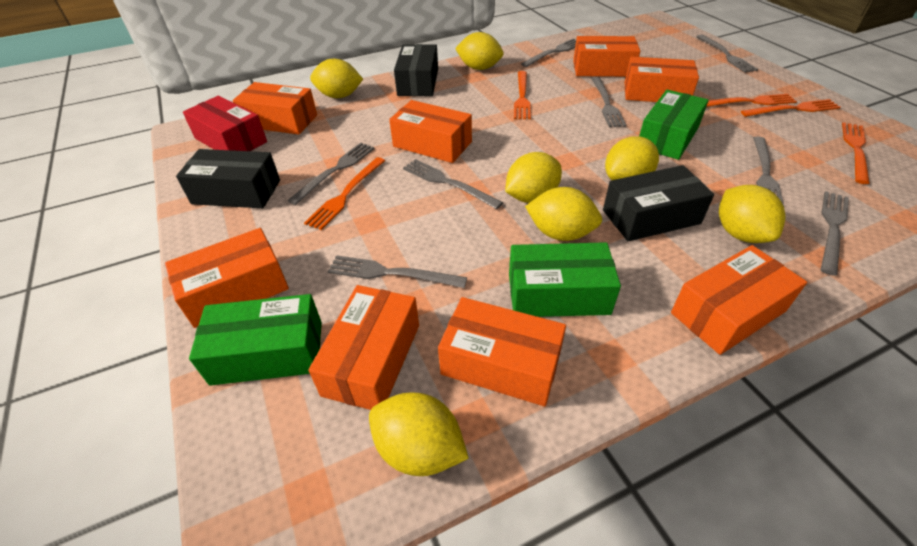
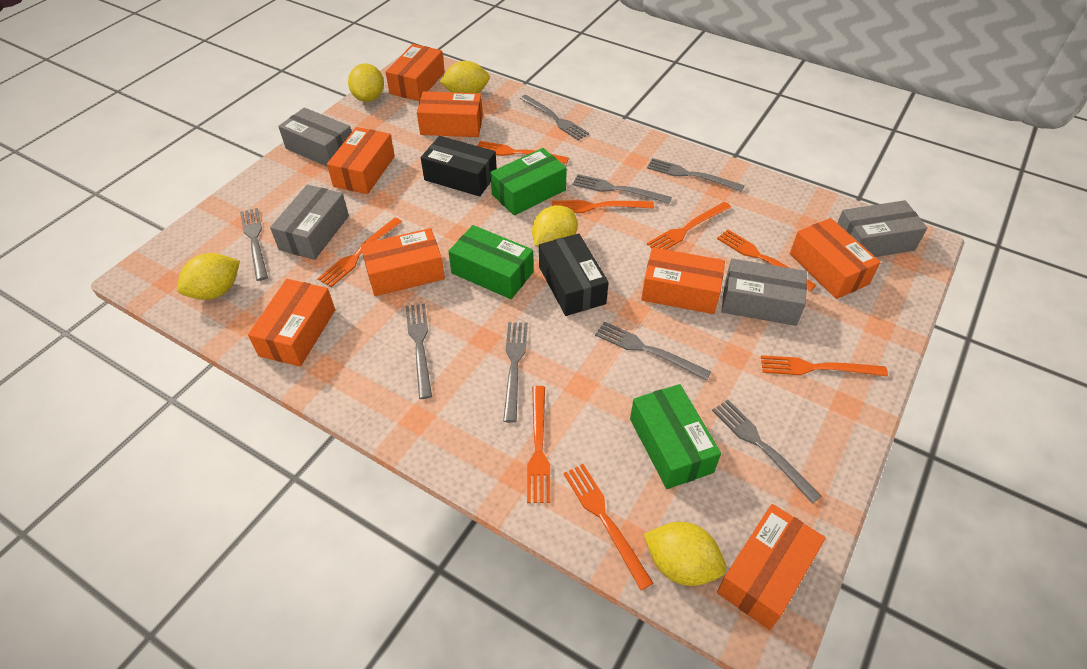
black box: [176,149,280,208] [394,44,438,96] [603,165,714,241] = 3 -> [421,136,497,196] [539,234,609,316] = 2
grey box: none = 0 -> [270,184,349,260] [278,108,352,166] [721,259,807,326] [837,200,927,257] = 4
orange fork: [304,157,385,230] [514,71,531,119] [706,94,797,107] [741,99,841,117] [842,122,870,184] = 5 -> [317,217,402,287] [478,141,569,164] [527,386,550,503] [552,200,654,213] [563,464,654,590] [647,202,731,250] [717,229,816,291] [761,355,888,377] = 8
red box: [183,96,267,151] = 1 -> none = 0
yellow lemon: [310,59,363,98] [369,393,469,476] [455,32,503,70] [505,152,562,203] [525,187,602,241] [605,136,659,180] [719,185,785,243] = 7 -> [177,253,240,300] [348,63,384,102] [440,61,490,93] [532,205,577,247] [644,522,726,586] = 5

